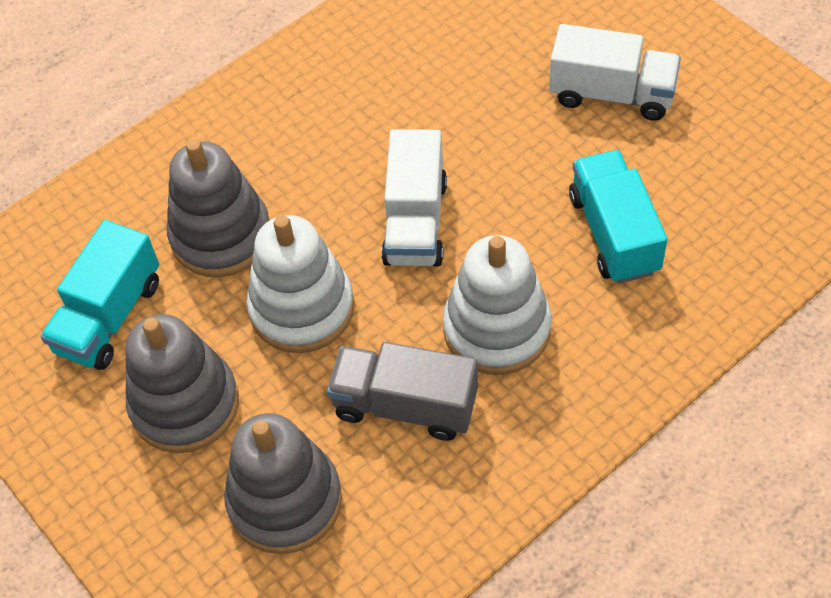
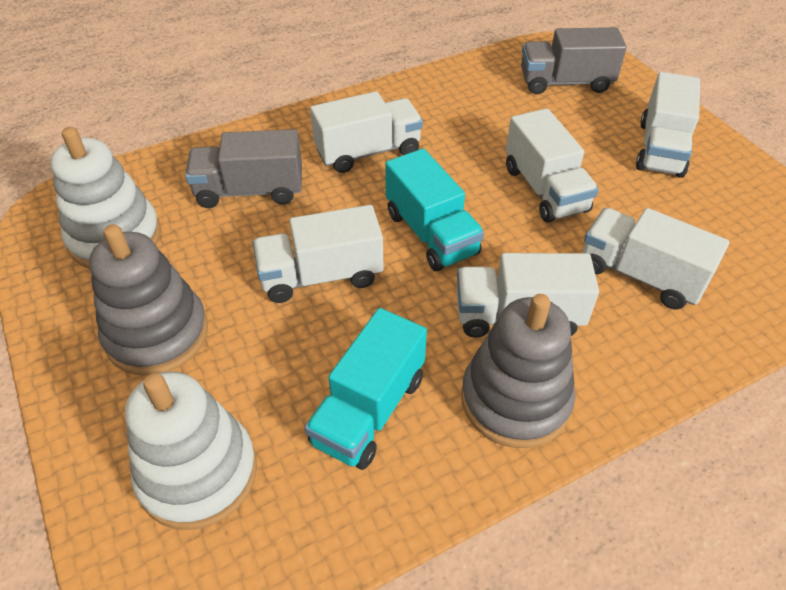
grey stacking toy: [126,314,239,453] [167,139,270,277] [224,413,342,554] = 3 -> [89,224,208,375] [461,294,575,448] = 2
grey truck: [327,342,478,441] = 1 -> [185,129,302,208] [521,27,627,94] = 2
white truck: [381,129,447,266] [549,24,681,121] = 2 -> [253,205,383,303] [310,91,423,173] [457,253,599,338] [506,108,599,223] [583,208,729,309] [636,72,700,178] = 6

